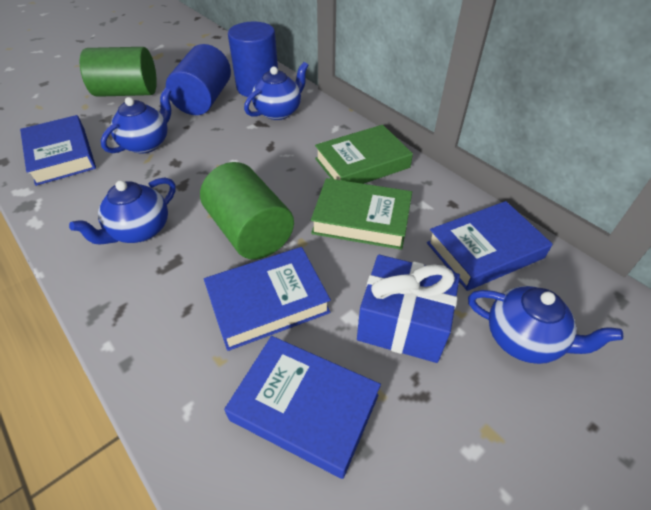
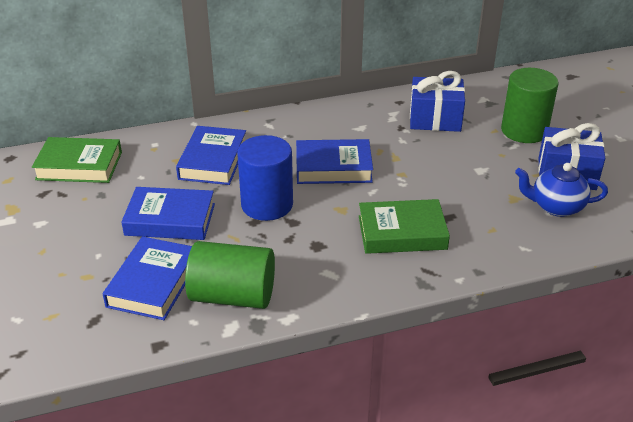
blue cylinder: [166,44,231,115] [228,22,278,97] = 2 -> [237,135,293,221] = 1
blue gift: [357,255,460,363] = 1 -> [410,71,465,132] [538,123,605,190] = 2
blue teapot: [69,177,176,244] [101,88,171,154] [244,62,308,120] [468,286,623,364] = 4 -> [515,163,608,217] = 1

